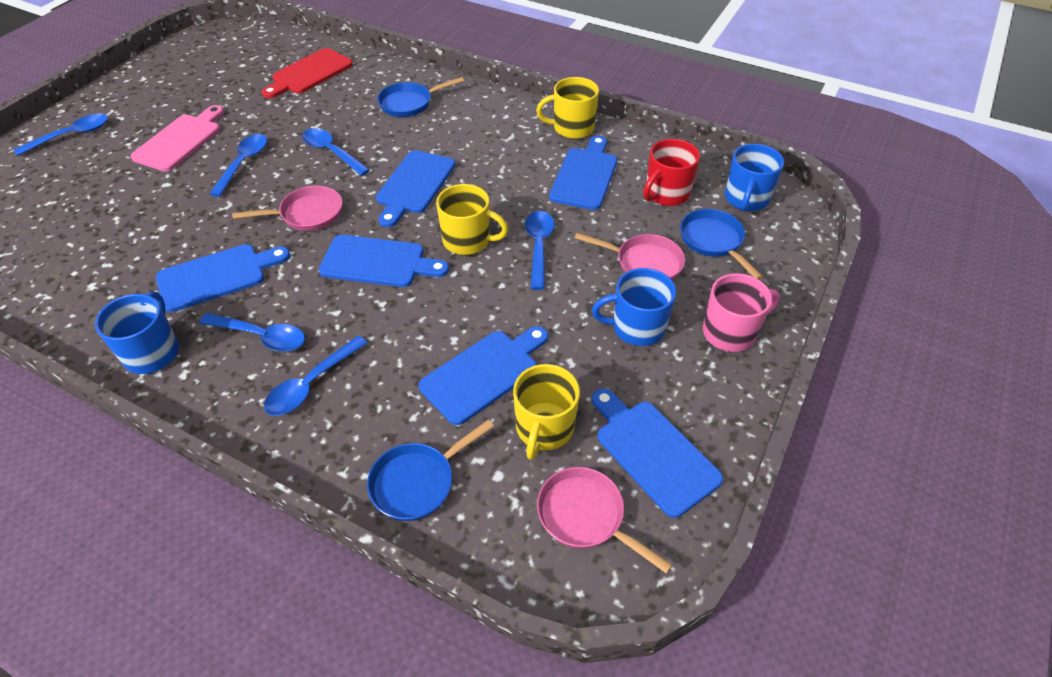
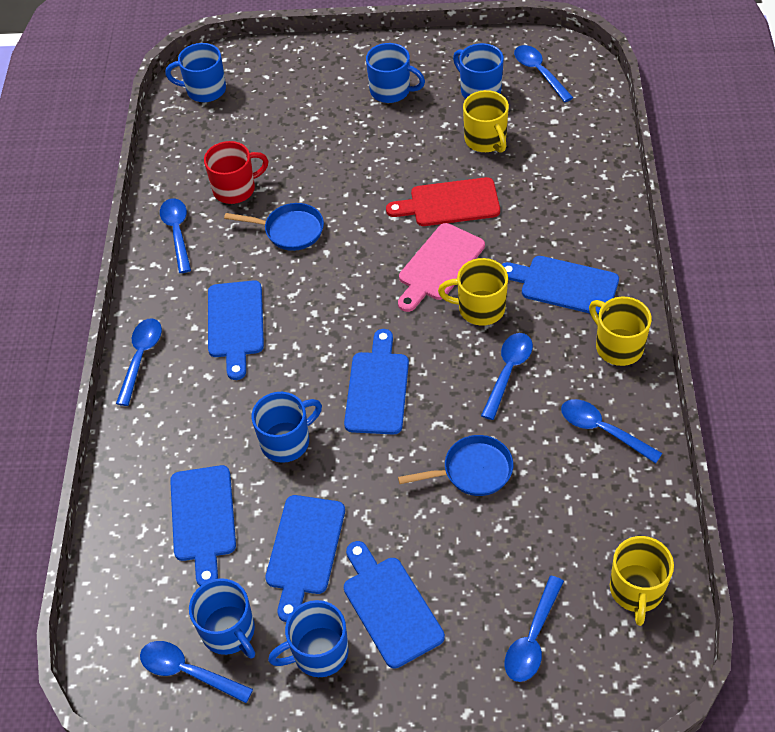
blue mug: [95,291,179,374] [592,268,676,346] [725,144,784,211] = 3 -> [165,43,226,102] [189,578,255,659] [252,392,322,463] [268,600,349,677] [366,43,425,103] [453,43,504,99] = 6
blue pan: [367,419,494,521] [377,77,464,117] [680,209,763,279] = 3 -> [224,203,324,251] [398,435,513,496] = 2
blue spoon: [14,114,108,156] [199,313,305,351] [210,134,267,197] [264,336,367,416] [302,128,370,176] [525,211,554,290] = 6 -> [116,318,162,406] [140,641,253,703] [160,198,191,273] [481,333,533,420] [505,576,564,682] [514,45,573,102] [561,399,662,463] = 7
pink mug: [703,273,780,352] = 1 -> none = 0
pink pan: [232,186,342,231] [537,467,673,574] [574,233,685,280] = 3 -> none = 0
yellow mug: [436,184,508,255] [513,364,580,460] [536,77,599,139] = 3 -> [438,258,508,326] [463,90,509,153] [589,297,652,366] [610,536,674,626] = 4

